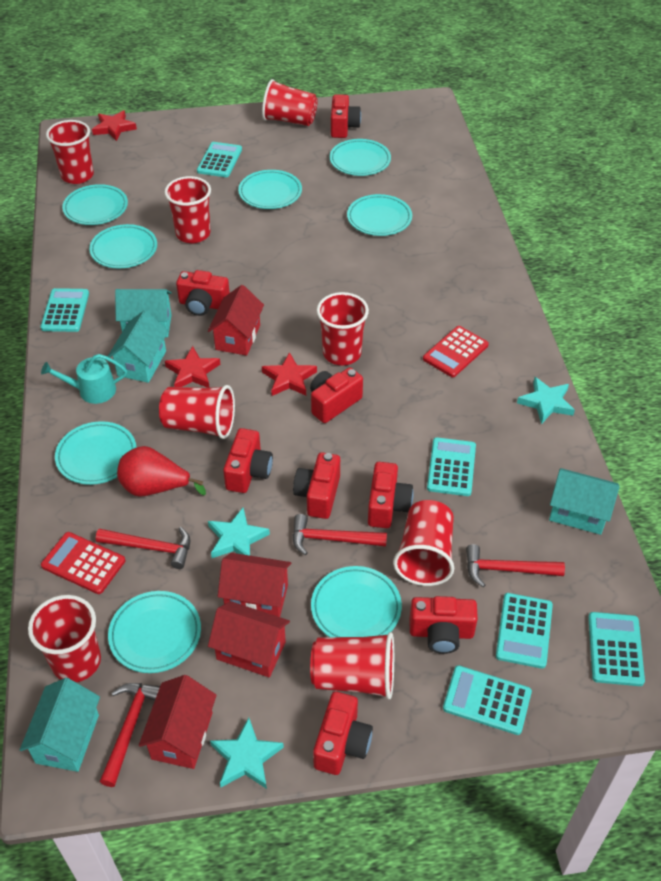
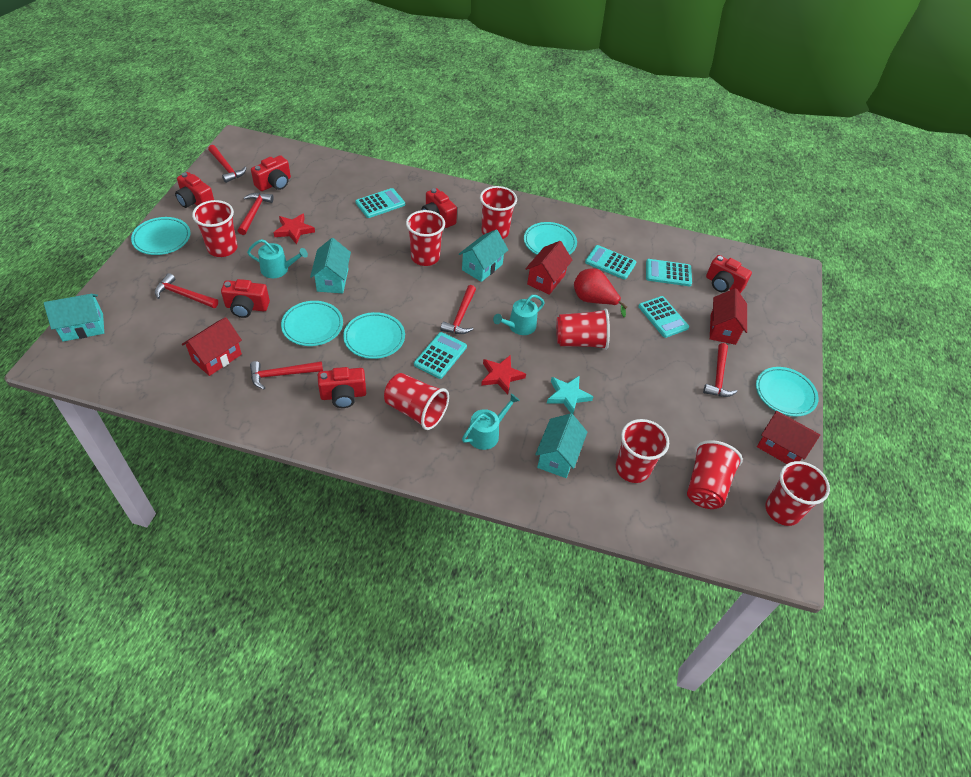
red calculator: [41,532,125,594] [423,326,489,377] = 2 -> none = 0
red camera: [176,270,230,316] [223,428,273,493] [293,452,340,519] [310,367,363,423] [313,691,373,775] [331,94,361,138] [368,462,414,528] [410,596,478,654] = 8 -> [175,172,214,208] [221,279,270,318] [251,155,291,191] [318,367,366,408] [421,188,457,228] [706,255,752,293] = 6
red hammer: [96,527,190,569] [100,683,160,787] [292,514,387,556] [466,544,565,587] = 4 -> [155,273,218,308] [208,145,247,183] [238,193,274,235] [250,361,323,389] [441,285,476,334] [703,343,737,397] = 6
red star: [92,110,137,141] [165,346,220,388] [262,352,317,396] = 3 -> [273,213,315,244] [481,355,526,394] = 2
turquoise calculator: [41,288,89,332] [197,142,242,177] [427,437,476,496] [443,665,532,735] [496,593,553,669] [588,612,645,686] = 6 -> [355,188,405,218] [414,332,467,379] [585,245,636,280] [638,296,689,338] [646,259,692,286] = 5
turquoise plate: [55,421,137,485] [62,184,128,225] [89,224,157,268] [108,591,201,673] [238,170,302,209] [311,566,402,637] [330,139,391,176] [347,194,412,236] = 8 -> [131,217,190,255] [281,301,343,346] [343,312,405,359] [524,222,577,255] [756,367,819,416] = 5
turquoise star: [208,508,270,558] [210,717,284,789] [517,377,575,424] = 3 -> [547,376,594,414] = 1
turquoise watering can: [41,354,127,404] = 1 -> [247,239,308,278] [462,394,520,450] [493,295,544,335] = 3

